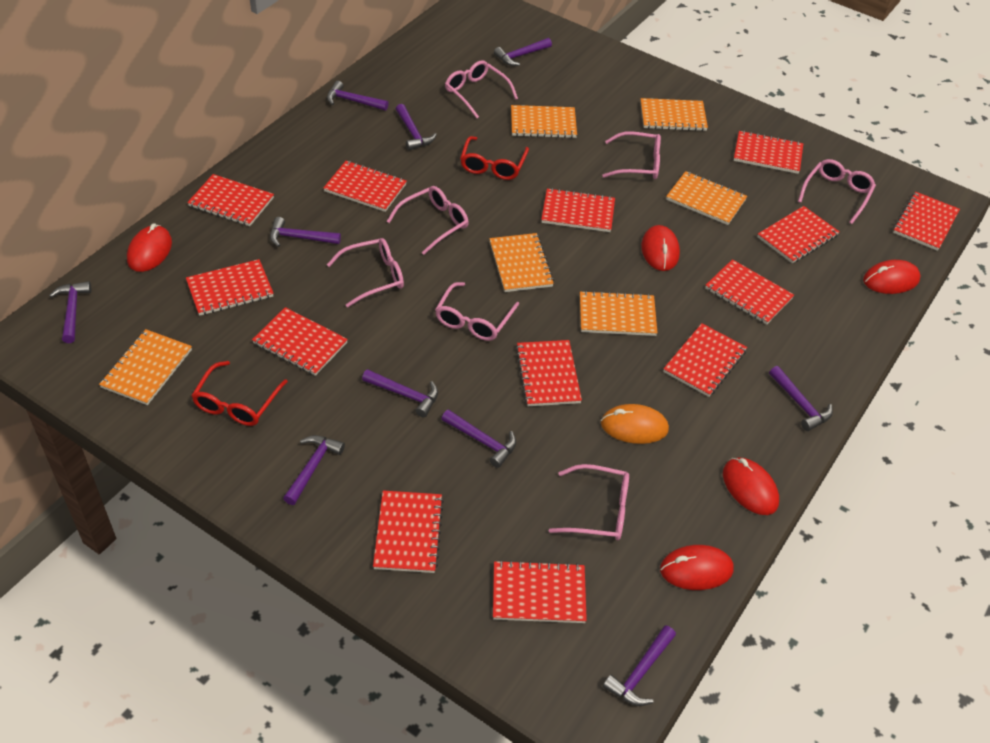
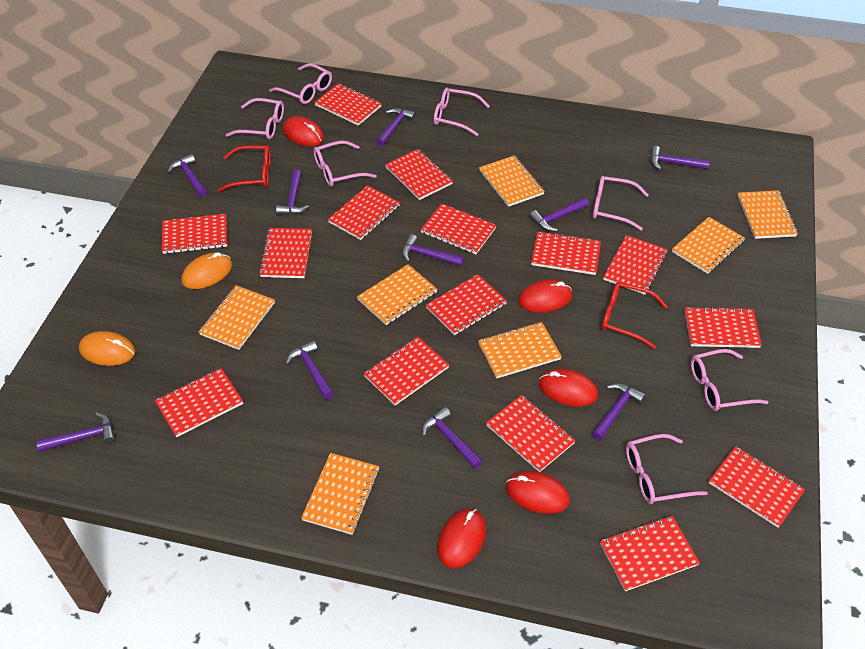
orange mouse: [601,404,669,444] = 1 -> [79,331,136,366] [182,252,232,289] = 2
orange notebook: [99,329,192,405] [489,233,554,292] [511,105,577,138] [580,291,658,336] [640,98,708,131] [666,171,747,225] = 6 -> [199,285,275,350] [301,453,380,535] [357,264,437,325] [478,322,562,379] [479,155,545,207] [672,217,745,274] [738,190,798,239] = 7
red notebook: [186,259,274,316] [187,174,274,226] [252,307,348,376] [324,161,407,212] [373,490,444,573] [493,560,587,623] [516,340,582,406] [541,188,615,232] [663,323,747,397] [705,259,794,325] [734,131,803,174] [757,206,840,264] [893,192,960,251] = 13 -> [155,368,243,437] [162,214,227,254] [259,228,312,278] [314,83,382,126] [328,185,400,240] [364,337,449,406] [385,149,453,200] [420,204,497,254] [426,274,507,335] [486,395,576,472] [531,231,601,275] [600,516,700,591] [603,235,668,295] [685,306,762,348] [709,446,805,528] = 15

